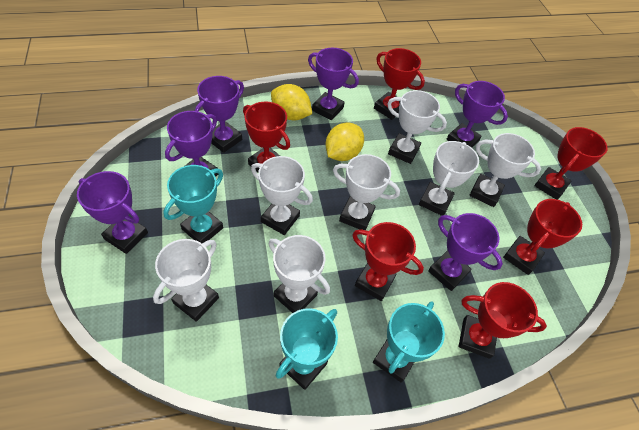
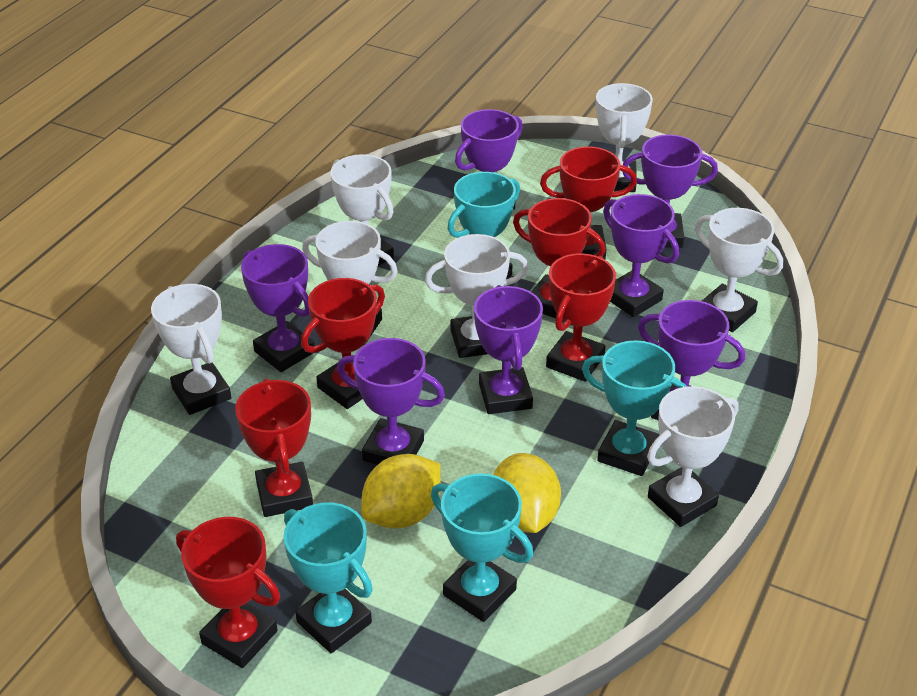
purple trophy: [77,171,148,254] [165,111,218,177] [194,76,244,153] [308,48,359,121] [428,213,503,291] [446,81,508,148] = 6 -> [241,244,315,372] [337,338,445,465] [455,109,523,210] [474,285,543,414] [603,194,679,317] [622,134,718,248] [638,300,745,420] = 7
turquoise trophy: [163,165,223,243] [276,308,338,390] [373,301,445,383] = 3 -> [284,502,373,653] [431,473,533,622] [448,172,520,279] [582,340,687,476] = 4

